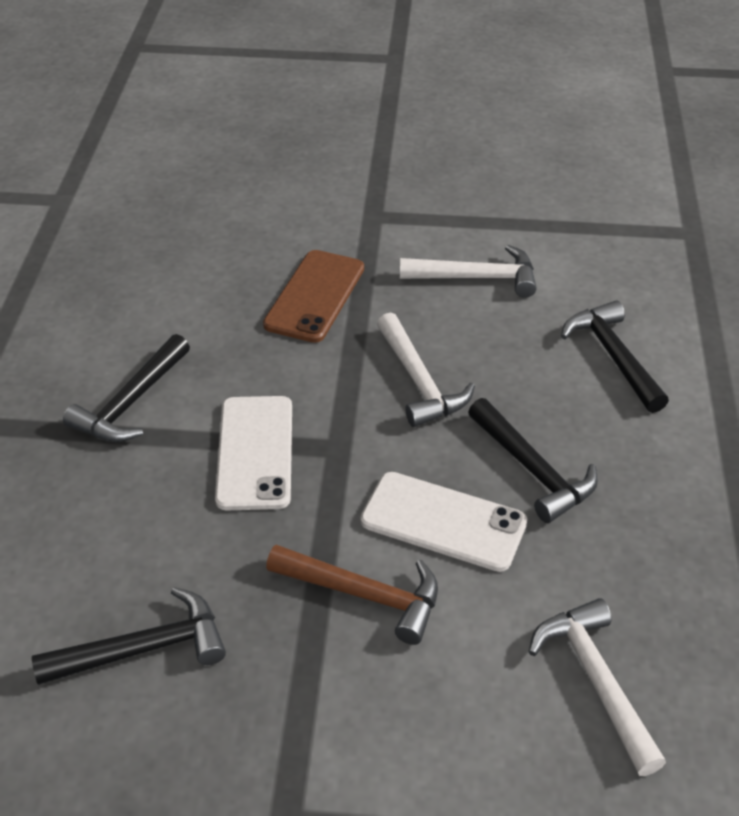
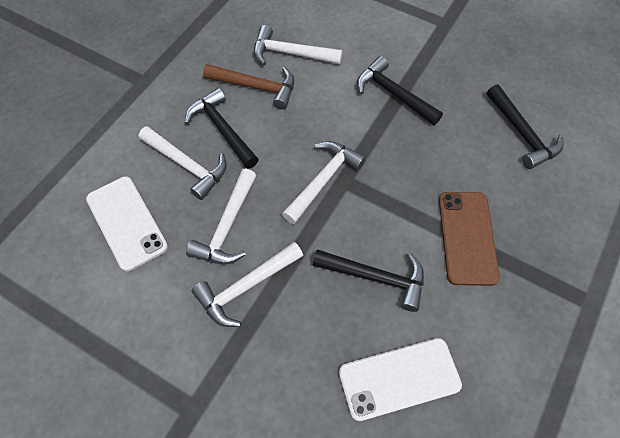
white hammer: [377,312,475,427] [400,245,537,298] [529,598,666,776] = 3 -> [138,126,227,200] [186,168,256,264] [192,242,303,327] [254,25,343,65] [282,141,366,224] = 5

